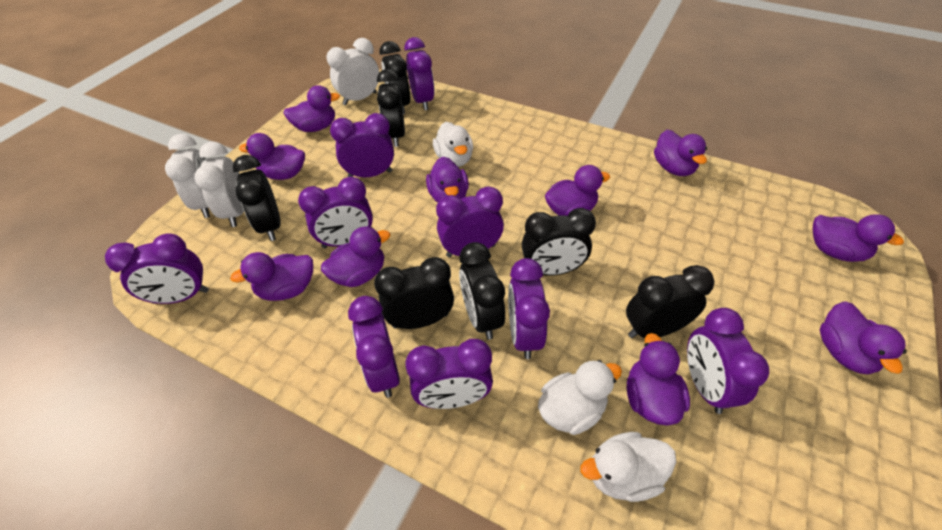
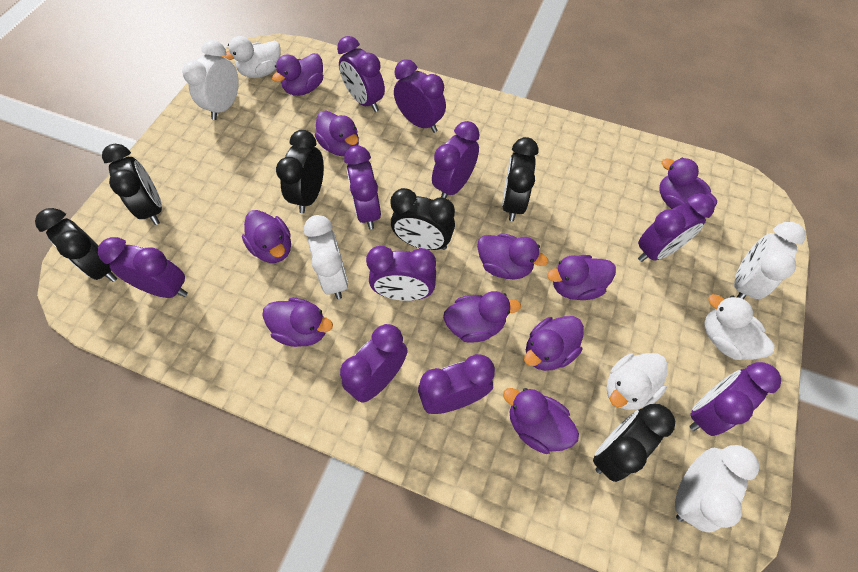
black clock: [233,155,281,241] [374,257,454,329] [377,69,405,147] [380,41,410,114] [459,242,505,340] [522,208,596,276] [626,265,715,338] = 7 -> [35,208,117,282] [102,144,162,225] [276,130,324,213] [390,188,455,250] [502,137,538,221] [593,404,675,482] = 6
purple clock: [105,233,209,304] [298,177,373,248] [330,113,394,177] [348,296,400,398] [404,37,435,110] [405,339,493,409] [436,186,504,257] [508,258,550,359] [687,308,769,414] = 9 -> [98,237,188,298] [337,36,385,112] [340,324,408,402] [344,146,381,230] [366,246,436,301] [394,59,446,133] [418,354,495,414] [432,121,480,198] [638,193,715,262] [689,362,781,436] = 10
white clock: [165,134,210,218] [194,142,244,227] [327,38,379,105] = 3 -> [182,40,239,120] [304,215,348,299] [675,445,759,533] [734,222,806,299] = 4

